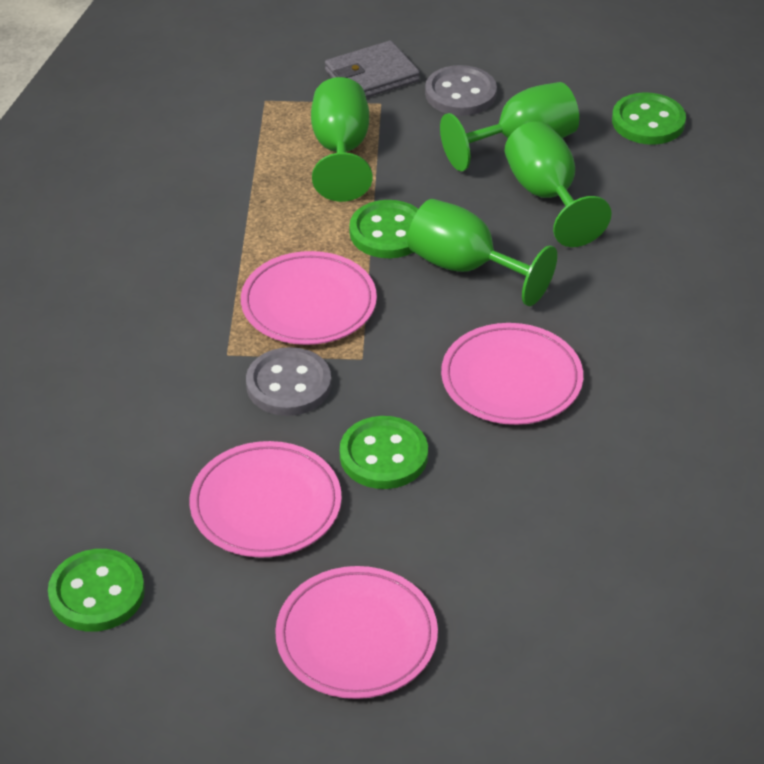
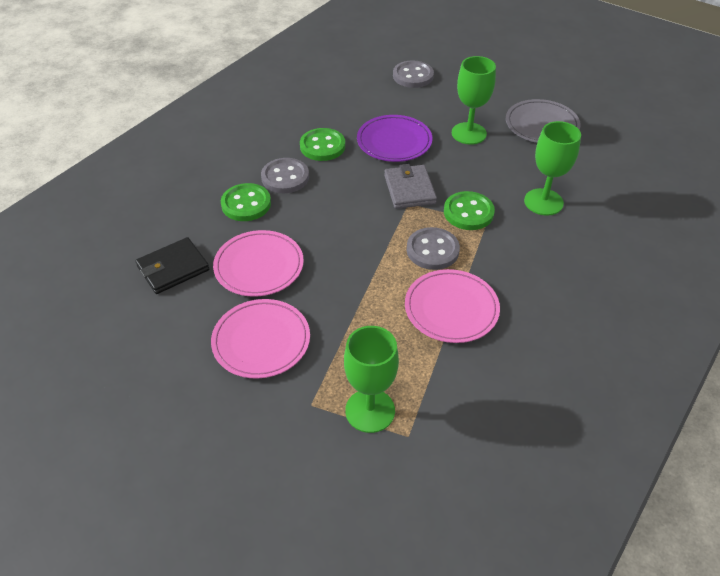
black wallet: none = 0 -> [136,237,209,294] = 1
green button: [48,549,145,632] [340,416,428,489] [349,200,418,258] [612,92,686,145] = 4 -> [221,183,271,221] [300,128,345,161] [444,191,495,230] = 3
green goblet: [311,77,372,202] [408,199,557,306] [440,82,579,171] [505,121,612,247] = 4 -> [344,326,399,433] [452,56,496,145] [524,121,581,216] = 3
grey button: [246,347,331,416] [425,65,497,116] = 2 -> [261,158,309,193] [393,61,434,88] [407,227,460,270] = 3
grey plate: none = 0 -> [506,99,581,143] = 1
pink plate: [189,441,342,558] [241,251,377,345] [275,566,438,699] [441,323,583,425] = 4 -> [211,299,310,379] [213,230,304,297] [405,269,500,343] = 3
purple plate: none = 0 -> [357,115,432,162] = 1

